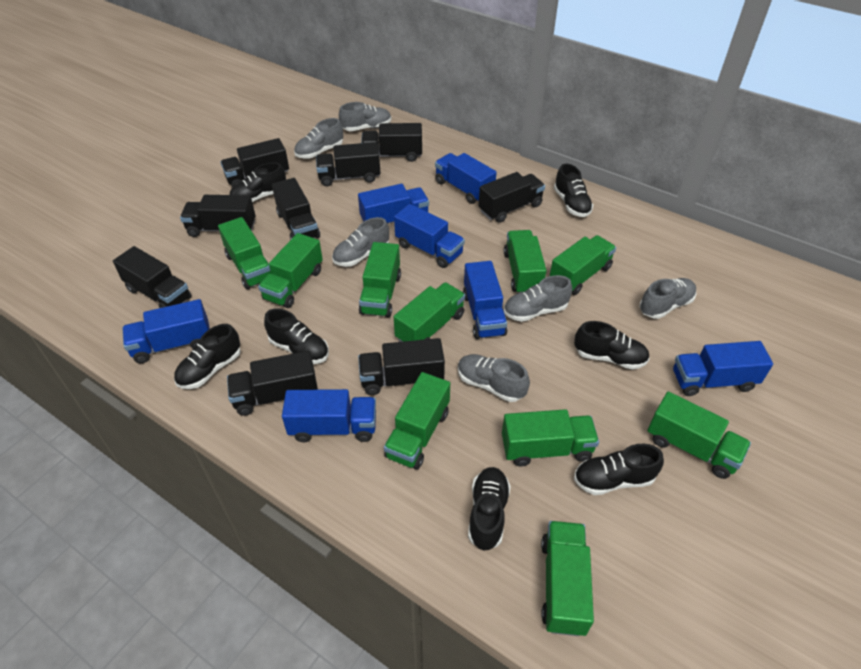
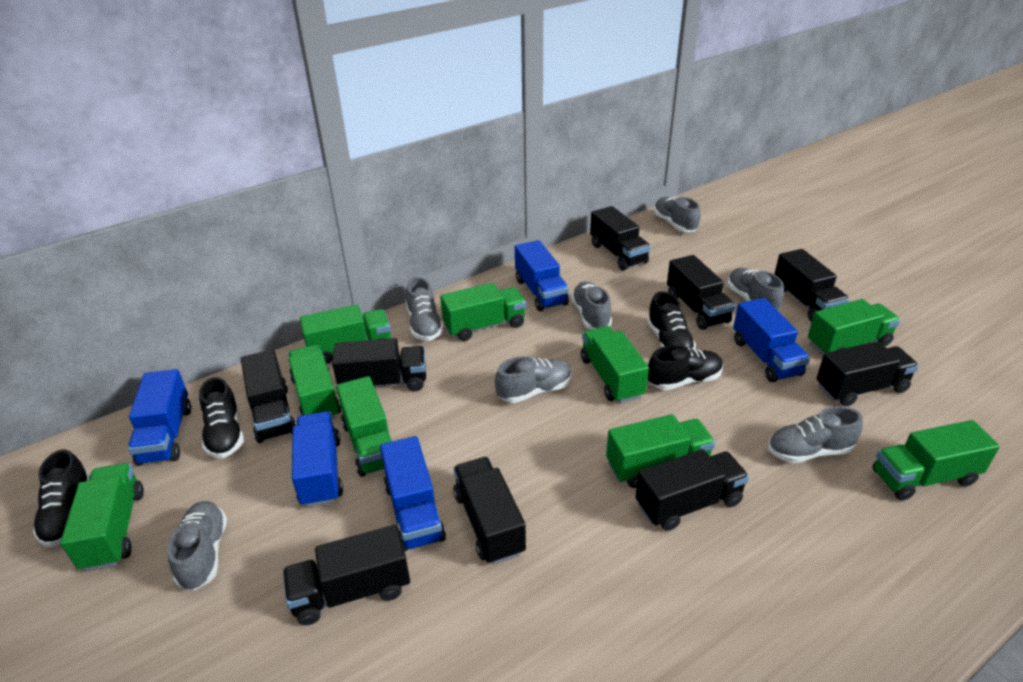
black shoe: [174,324,241,389] [230,162,286,202] [264,308,329,364] [468,467,511,551] [554,164,593,217] [574,321,650,370] [574,444,664,495] = 7 -> [33,449,90,547] [199,377,244,458] [647,291,696,349] [648,345,723,390] = 4
blue truck: [122,299,210,363] [282,389,376,442] [358,184,429,224] [394,204,465,268] [435,153,497,204] [463,261,508,339] [673,341,773,396] = 7 -> [128,369,191,466] [292,411,343,507] [380,436,446,551] [515,240,569,311] [733,298,810,382] = 5
green truck: [218,217,271,289] [258,233,323,308] [359,242,401,317] [384,372,450,469] [394,282,465,342] [502,409,599,466] [504,230,547,293] [541,521,594,636] [550,235,616,295] [647,392,751,479] = 10 -> [60,463,144,571] [288,345,341,418] [300,305,391,364] [336,376,392,477] [440,283,526,341] [581,326,649,403] [606,414,715,488] [808,299,900,355] [873,420,1000,501] = 9
grey shoe: [294,118,343,159] [332,217,389,267] [339,102,391,131] [458,354,530,402] [504,275,572,322] [639,278,696,319] = 6 -> [167,501,227,590] [406,277,444,341] [495,356,572,403] [571,282,612,329] [654,197,700,232] [727,268,784,310] [768,406,863,463] = 7

